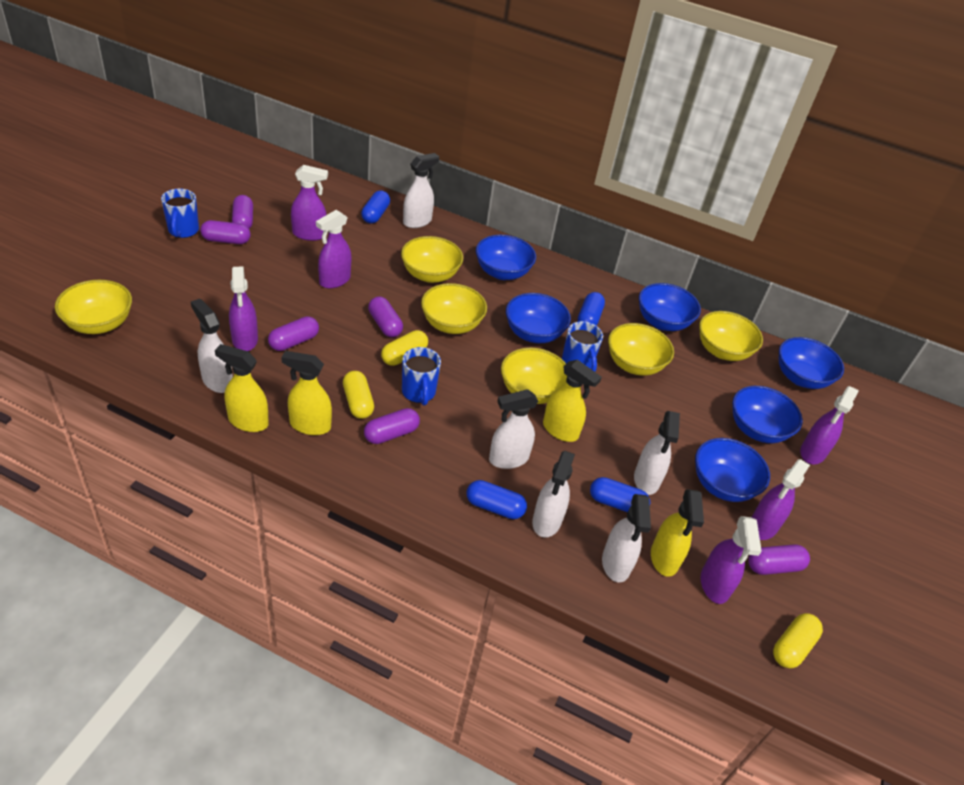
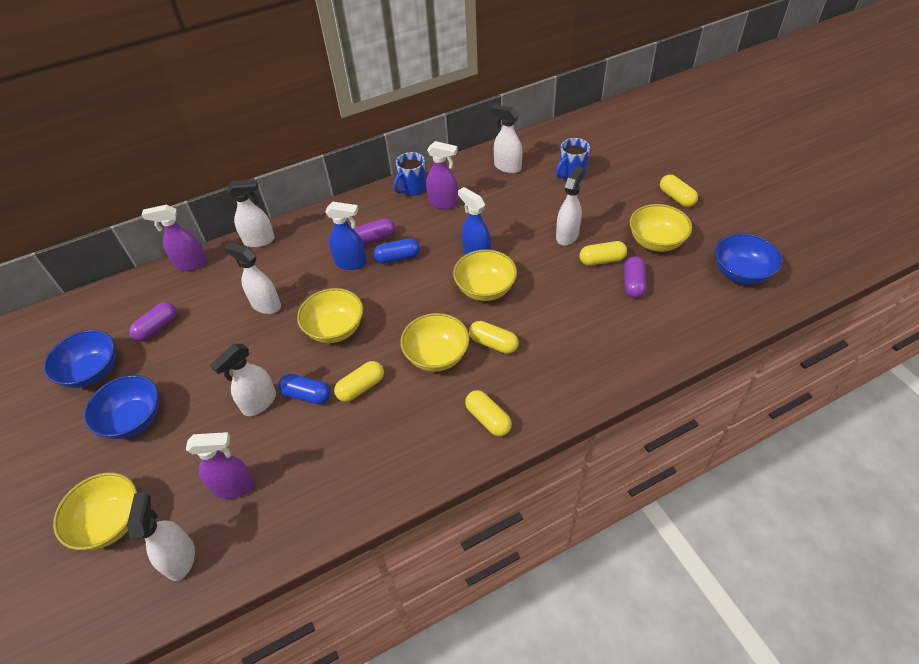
blue bowl: [476,235,536,280] [506,293,571,343] [639,283,701,331] [695,438,770,502] [732,386,803,443] [779,337,844,389] = 6 -> [44,330,116,388] [84,375,159,439] [715,233,782,285] = 3
blue capsule: [361,190,390,224] [466,480,527,519] [578,292,605,326] [590,477,650,512] = 4 -> [278,374,331,405] [373,238,420,264] = 2
blue mug: [161,189,199,238] [402,347,441,406] [562,321,603,372] = 3 -> [393,152,426,196] [556,138,590,181] = 2
blue spray bottle: none = 0 -> [325,202,367,270] [458,187,491,255] = 2
purple capsule: [200,220,251,244] [232,195,253,229] [268,316,319,351] [364,408,420,444] [368,296,403,337] [748,544,810,575] = 6 -> [129,302,177,341] [353,218,395,245] [624,257,646,299] = 3
purple spray bottle: [229,267,258,351] [291,165,328,241] [316,210,351,289] [701,516,762,604] [752,459,810,540] [800,386,859,464] = 6 -> [142,205,207,271] [186,432,255,499] [426,141,458,209] = 3
yellow bowl: [55,280,132,334] [401,236,463,283] [421,283,487,334] [501,348,567,404] [608,323,674,376] [699,311,763,361] = 6 -> [53,472,137,550] [297,288,363,343] [401,313,469,372] [453,250,517,301] [630,204,692,252] = 5
yellow capsule: [343,371,374,419] [381,330,428,366] [773,613,823,668] = 3 -> [334,361,384,402] [465,390,512,436] [469,321,519,354] [579,241,627,266] [660,175,698,207] = 5
yellow spray bottle: [215,344,269,432] [281,351,332,435] [543,360,602,442] [651,489,704,577] = 4 -> none = 0

